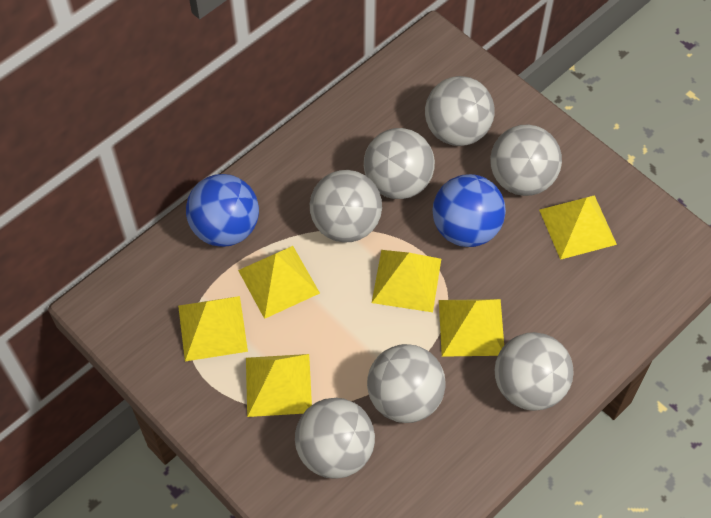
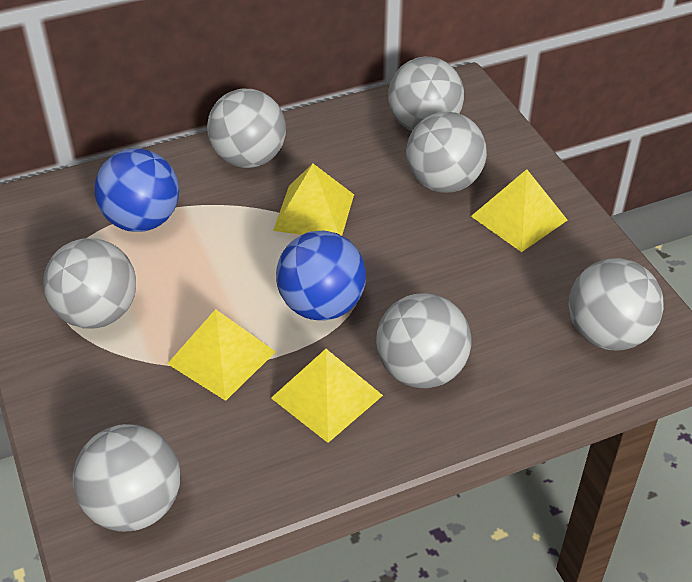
yellow pyramid: [178,296,248,361] [238,246,320,319] [246,354,312,417] [372,250,441,312] [439,299,504,357] [539,195,617,260] = 6 -> [167,309,276,401] [271,349,383,443] [273,164,354,236] [471,169,568,252] = 4

